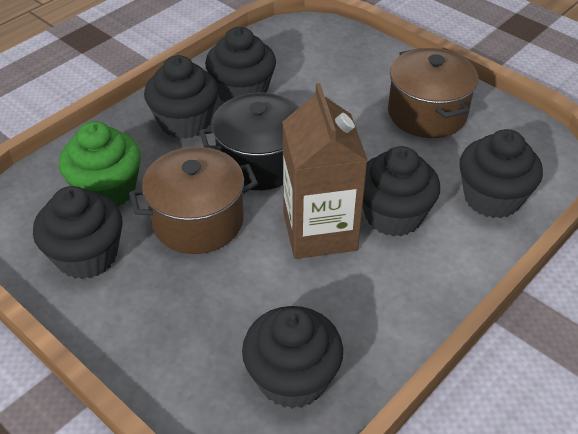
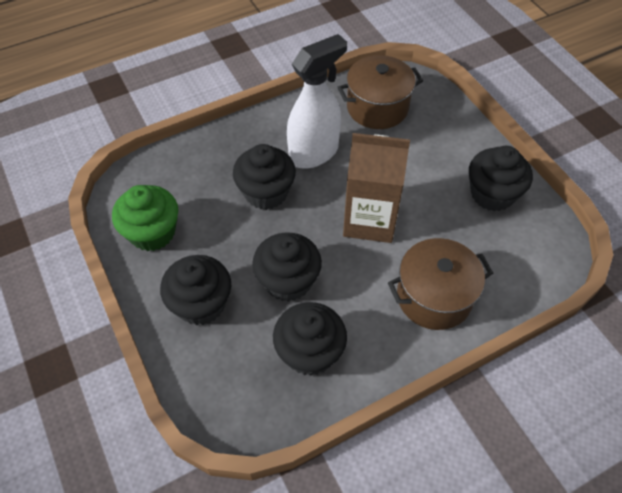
black cupcake: [33,186,122,279] [144,55,218,139] [205,27,276,103] [242,306,343,409] [363,146,440,237] [460,129,543,218] = 6 -> [160,255,231,325] [233,144,296,210] [252,232,322,302] [273,302,347,376] [469,146,533,211] = 5
black pot: [199,93,299,190] = 1 -> none = 0
white spray bottle: none = 0 -> [287,34,347,169] = 1

